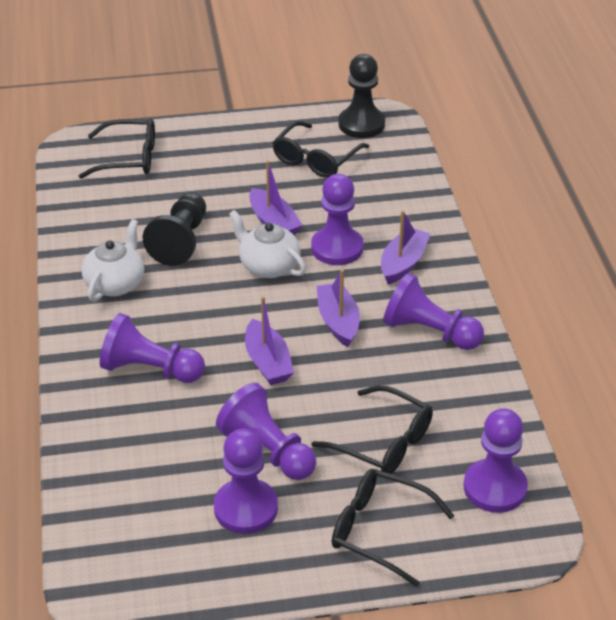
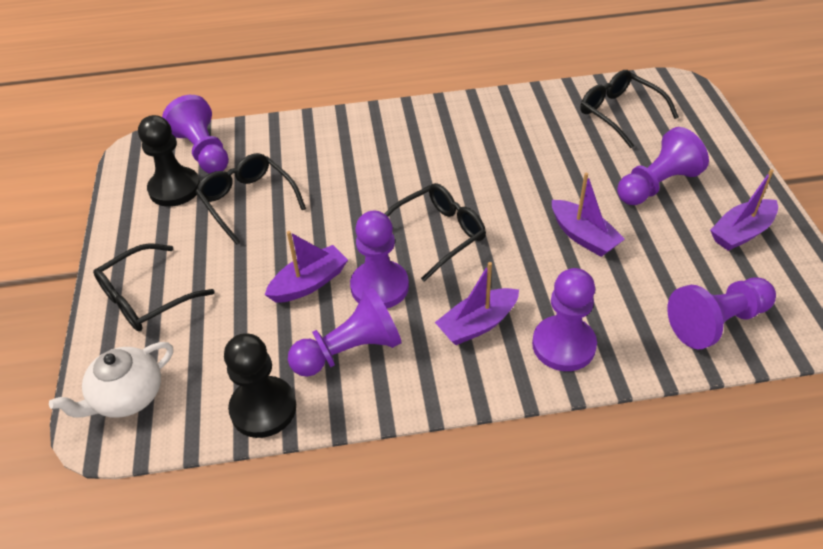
white teapot: [81,219,144,302] [229,210,306,278] = 2 -> [49,342,173,418] = 1

